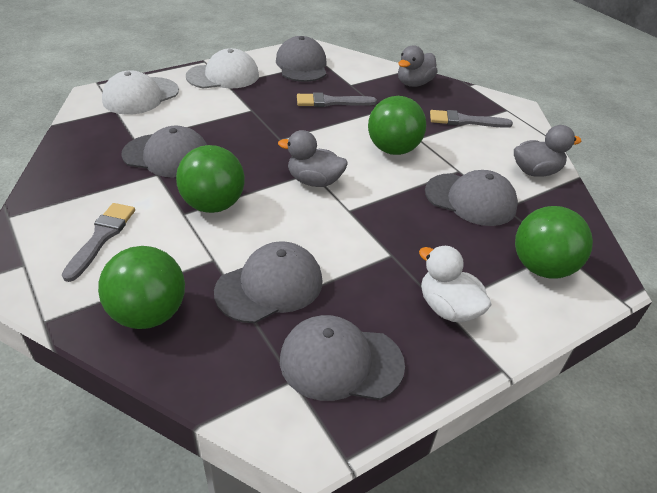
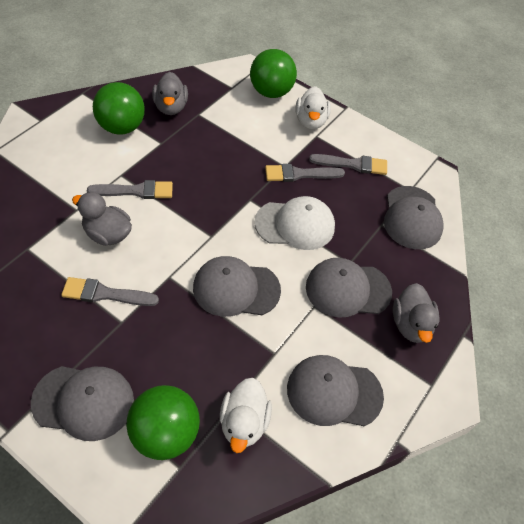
green ball: [98,246,185,329] [176,145,245,213] [368,96,426,155] [515,206,593,279] = 4 -> [93,82,145,134] [127,385,200,460] [250,49,297,98] = 3
grey brush: [62,203,135,282] [297,93,377,107] [430,110,513,128] = 3 -> [61,277,159,306] [87,180,173,199] [265,164,345,182] [309,154,387,175] = 4
white cap: [102,70,179,115] [186,48,259,89] = 2 -> [254,196,335,250] = 1
white duck: [419,246,491,322] = 1 -> [220,378,272,453] [296,86,331,129] = 2

